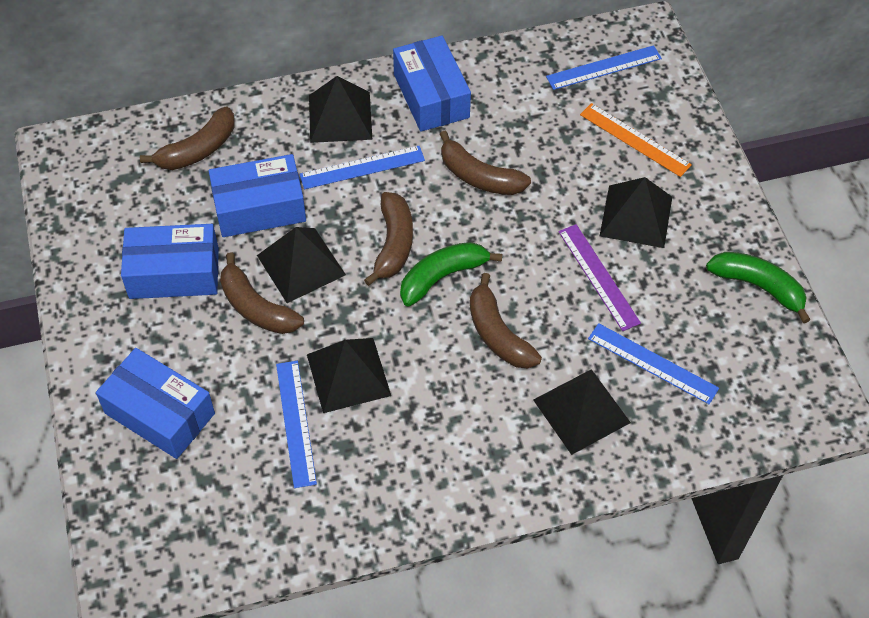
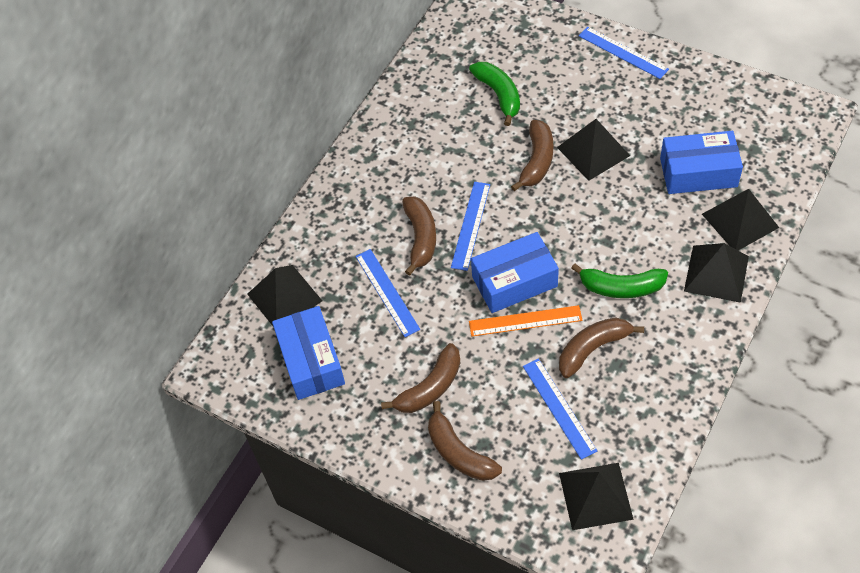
blue box: [96,348,215,459] [121,224,219,299] [209,154,306,237] [393,36,471,132] = 4 -> [272,306,345,400] [471,232,559,313] [660,131,743,194] = 3
purple ruler: [559,224,641,331] = 1 -> none = 0

